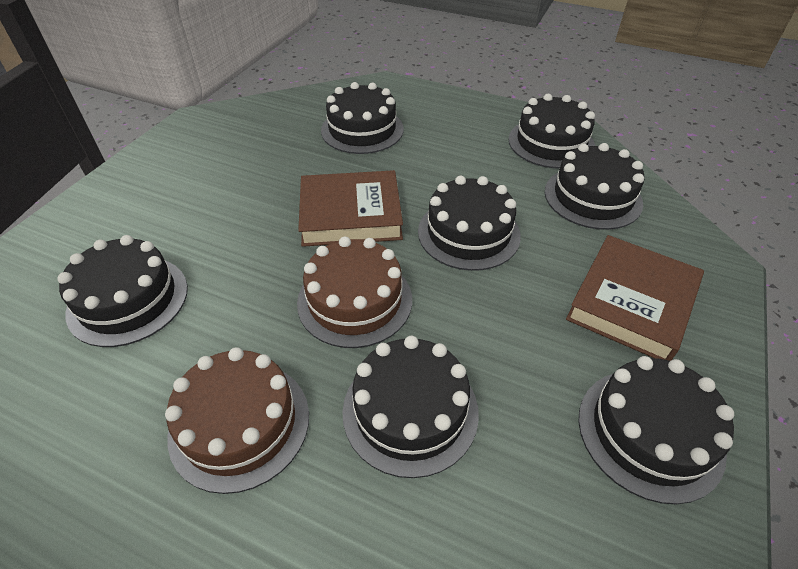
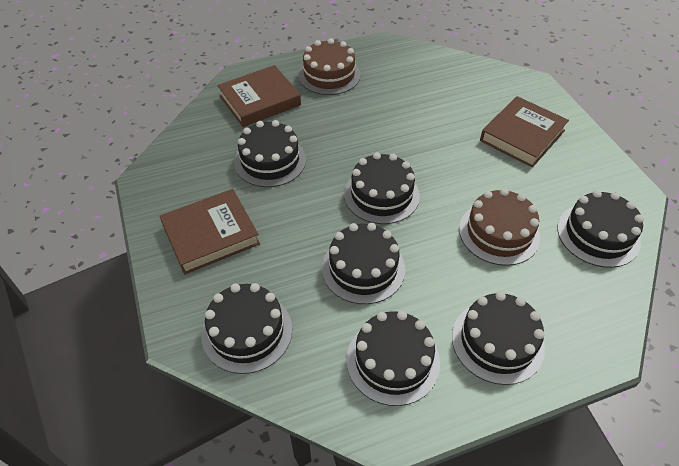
brown book: [298,170,403,247] [566,235,704,361] = 2 -> [160,189,260,274] [217,65,301,127] [480,96,569,168] = 3

